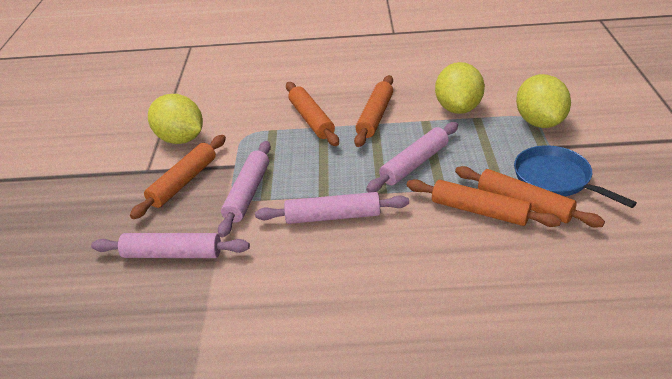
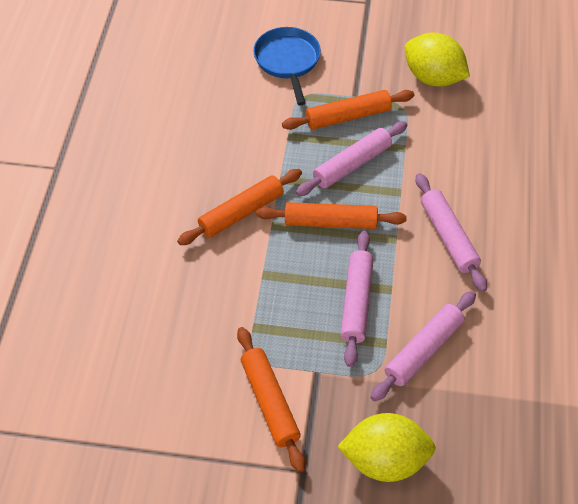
orange rolling pin: [130,135,226,219] [286,82,339,146] [354,75,393,147] [407,179,561,227] [455,166,605,227] = 5 -> [177,169,302,245] [237,327,305,472] [256,202,407,229] [282,90,414,130] = 4
yellow lemon: [148,94,203,144] [435,62,485,114] [516,74,571,128] = 3 -> [337,413,436,482] [405,33,470,87] = 2

